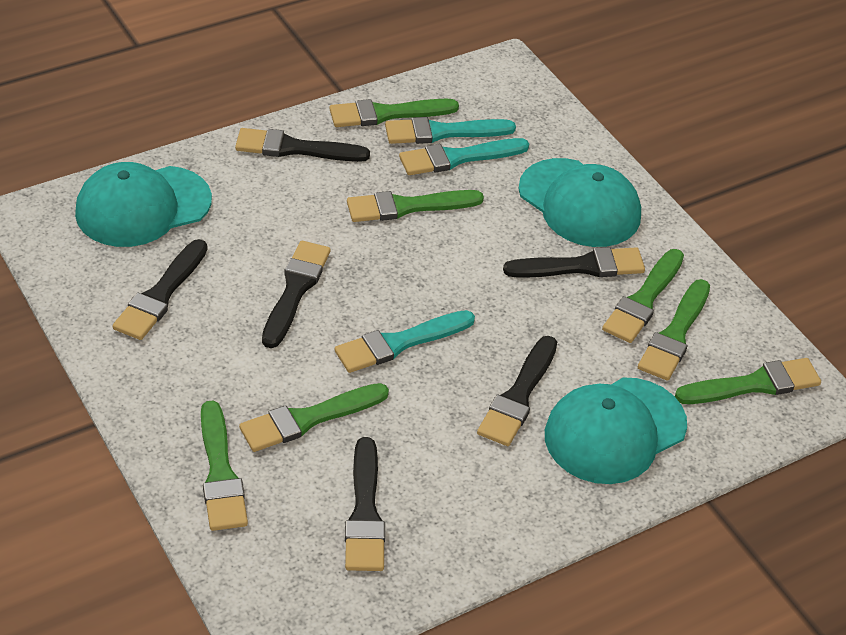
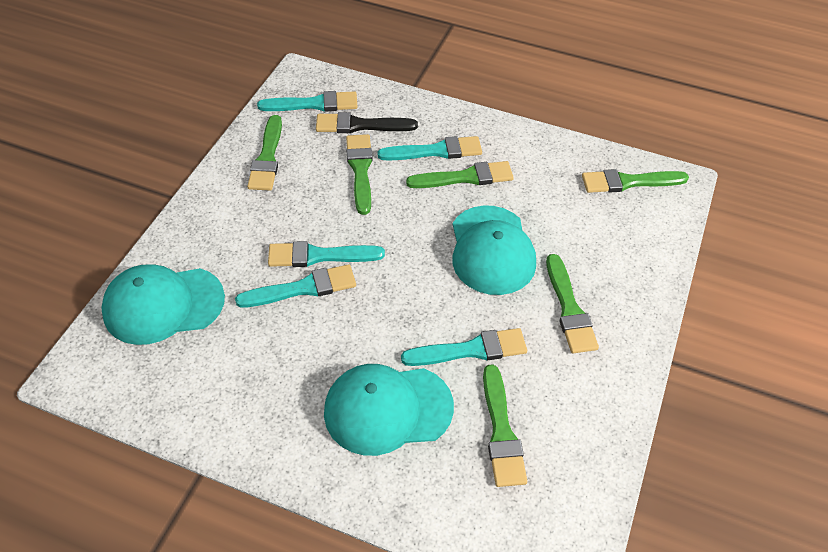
black brush: [113,239,207,340] [235,128,370,162] [262,241,331,348] [345,437,385,571] [477,336,557,446] [503,247,645,277] = 6 -> [316,112,418,133] = 1
green brush: [201,401,248,531] [239,383,389,452] [330,99,459,127] [347,190,484,222] [602,249,684,343] [638,279,710,381] [675,358,821,404] = 7 -> [247,115,282,191] [346,134,373,215] [406,161,514,188] [483,364,527,487] [546,254,599,353] [582,169,689,193] = 6
turquoise brush: [335,310,475,373] [385,117,516,144] [399,138,529,175] = 3 -> [235,264,356,308] [257,91,358,112] [268,241,385,267] [377,136,482,161] [401,328,527,366] = 5

